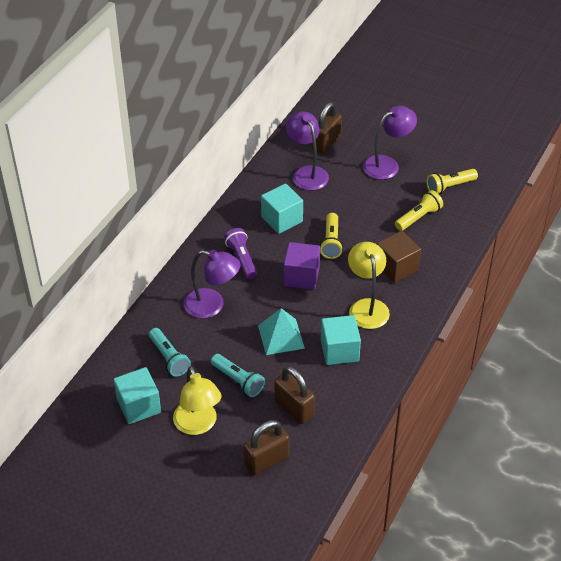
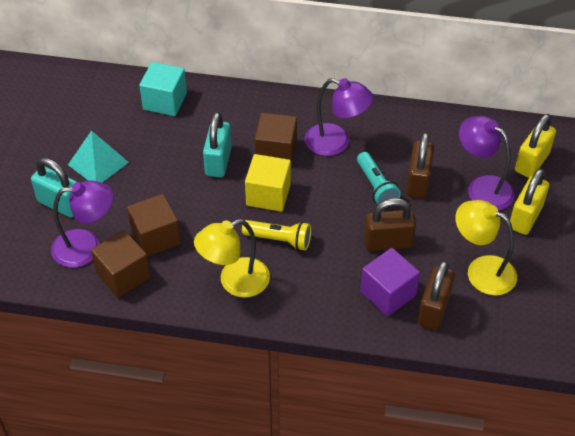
brown cube: [377,231,421,283] = 1 -> [91,230,151,298] [127,194,181,257] [255,113,297,166] = 3
purple flashlight: [224,228,257,279] = 1 -> none = 0
turquoise cube: [114,367,161,424] [261,184,303,234] [321,315,361,365] = 3 -> [139,62,187,116] = 1
turquoise flashlight: [149,328,191,376] [211,354,265,397] = 2 -> [357,152,401,204] = 1
turquoise padlock: none = 0 -> [31,158,76,217] [203,112,232,177] = 2
yellow cube: none = 0 -> [245,154,291,212] = 1
yellow flashlight: [320,213,343,259] [395,190,443,231] [427,169,478,195] = 3 -> [242,220,311,251] = 1
yellow padlock: none = 0 -> [510,168,549,235] [515,114,556,178] = 2

